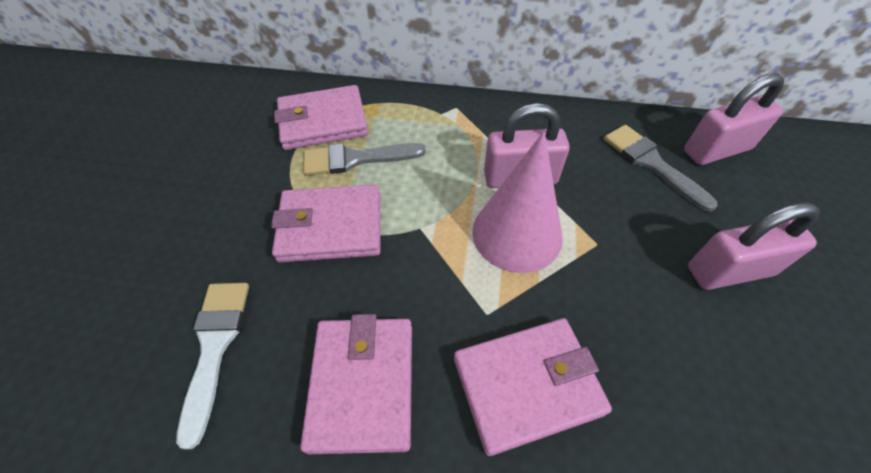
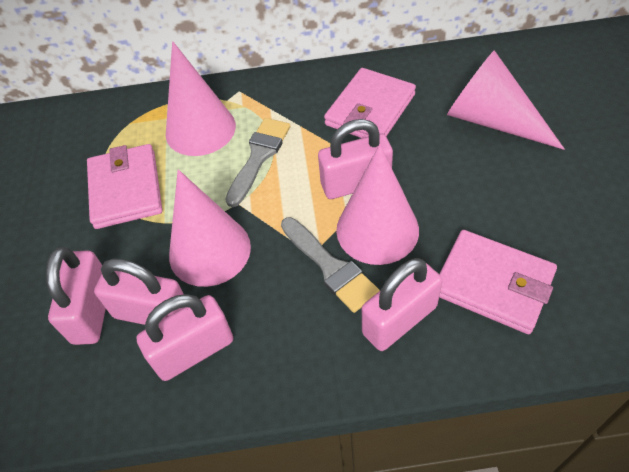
pink cone: [472,132,563,273] = 1 -> [166,41,236,156] [169,169,251,287] [336,144,419,265] [447,50,565,150] = 4
pink padlock: [484,103,570,188] [684,73,784,165] [688,202,820,290] = 3 -> [46,247,106,345] [94,258,184,325] [136,294,233,381] [318,119,393,199] [362,258,442,351] = 5
pink wallet: [271,185,381,262] [274,85,368,150] [300,314,412,454] [454,318,612,456] = 4 -> [87,144,162,229] [324,68,416,138] [439,230,557,334] = 3
white brush: [176,283,249,449] = 1 -> none = 0

